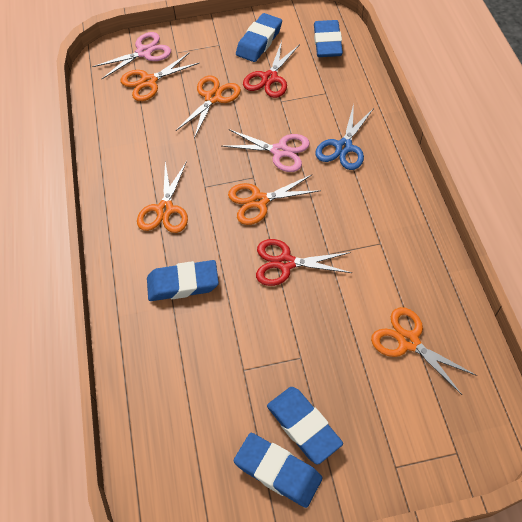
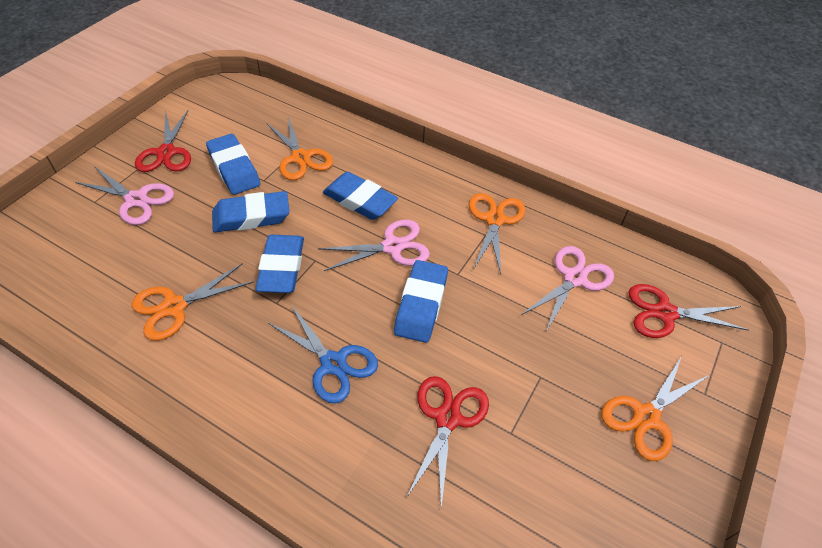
orange scissors: [121,52,199,101] [137,161,188,233] [176,75,241,139] [228,174,321,225] [371,307,477,395] = 5 -> [132,263,254,341] [266,117,333,180] [469,193,525,274] [602,356,710,461] = 4
pink scissors: [92,32,171,79] [222,129,310,172] = 2 -> [75,166,174,225] [318,220,430,271] [521,246,614,331] = 3
red scissors: [243,41,300,98] [256,239,352,286] = 2 -> [135,110,191,172] [406,376,489,508] [628,284,749,338] = 3

